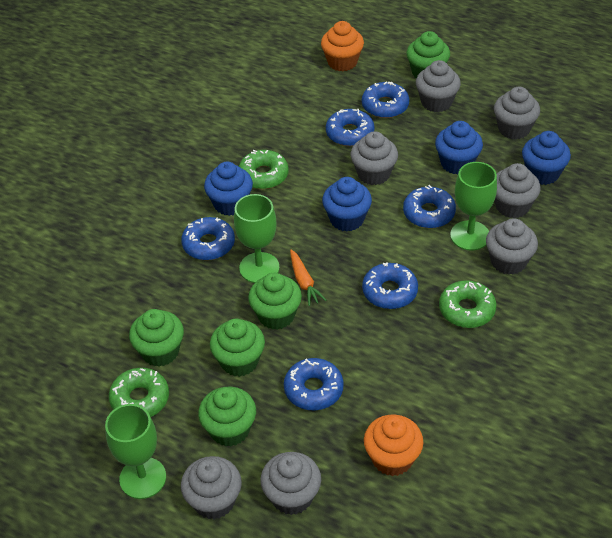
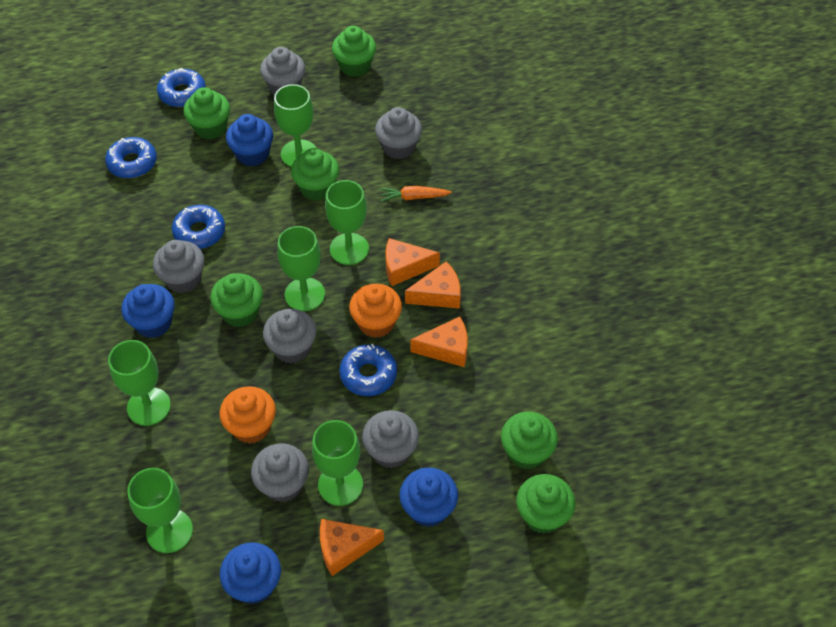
blue donut: [181,217,235,260] [284,358,344,410] [326,109,375,146] [362,82,409,118] [362,263,418,309] [403,185,456,228] = 6 -> [105,137,157,178] [157,68,206,107] [172,205,225,249] [340,344,397,396] = 4
green cupcake: [129,309,184,367] [198,386,256,446] [210,318,265,377] [248,273,302,330] [407,31,450,78] = 5 -> [183,87,230,139] [210,273,263,327] [291,148,339,201] [332,26,376,77] [501,412,558,470] [516,474,575,534] = 6
green donut: [109,368,169,417] [239,150,289,189] [439,280,496,328] = 3 -> none = 0
green goblet: [105,404,166,499] [234,194,280,283] [450,162,497,251] = 3 -> [108,340,171,426] [127,468,193,553] [274,84,316,167] [277,226,325,311] [312,420,363,506] [325,180,369,265] = 6
grey cupcake: [181,456,242,519] [260,452,321,515] [351,131,398,185] [416,60,461,112] [486,218,538,275] [494,87,540,139] [494,163,541,218] = 7 -> [153,240,204,293] [251,443,309,502] [260,47,305,95] [263,309,317,363] [362,410,419,468] [375,107,422,160] = 6
orange cheese: none = 0 -> [320,519,384,576] [385,238,440,286] [405,261,461,309] [410,317,468,367] = 4

